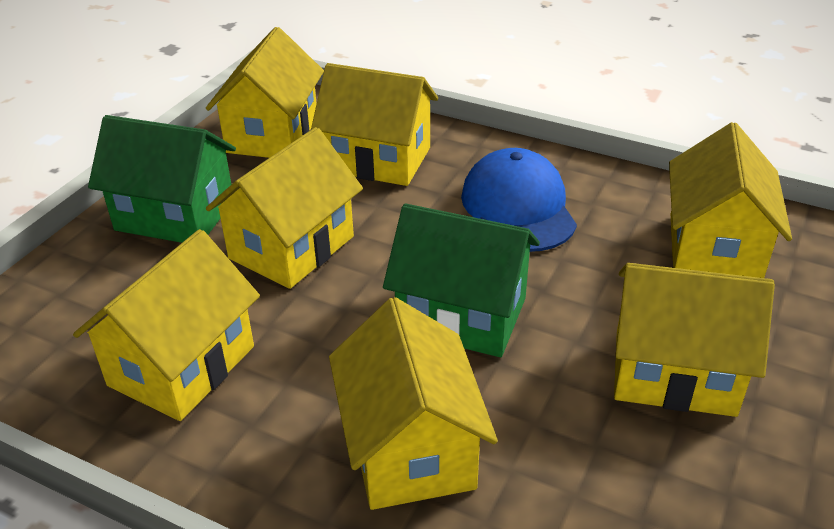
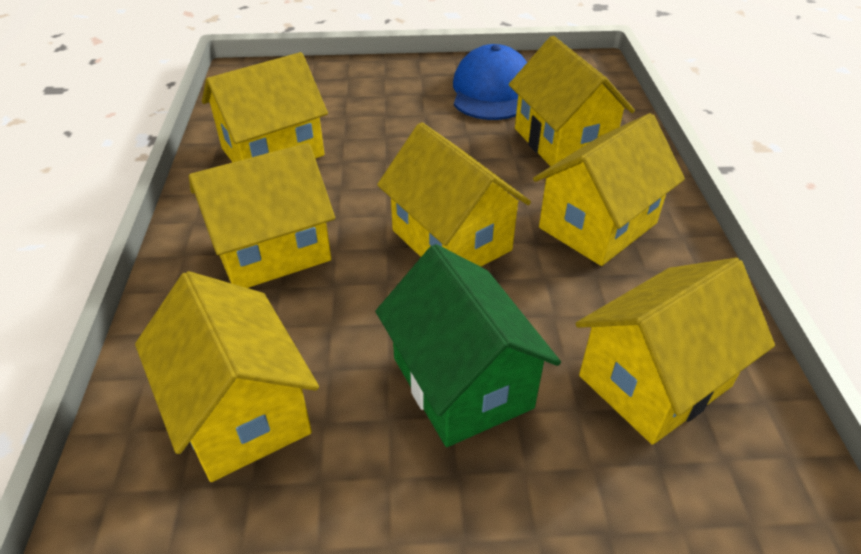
green house: [88,115,236,243] [383,204,540,357] = 2 -> [376,244,561,447] = 1

